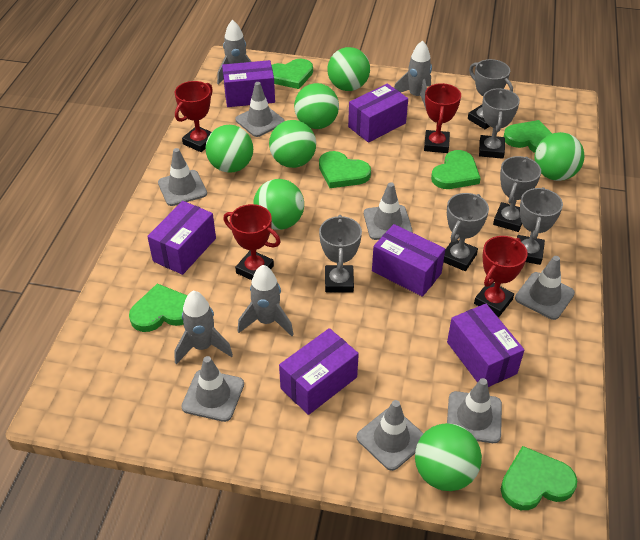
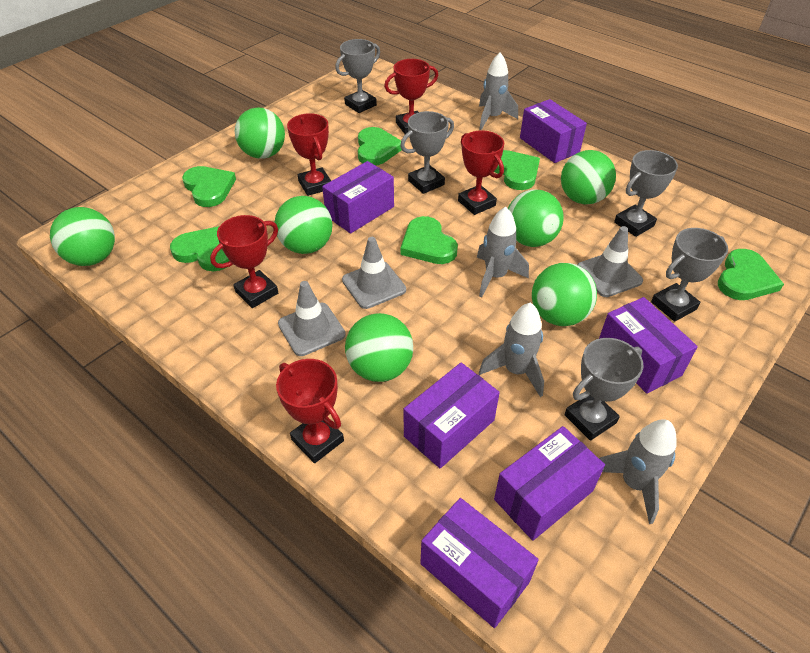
grey traffic cone: [158,148,207,206] [181,356,244,422] [235,82,285,137] [356,400,424,471] [364,182,413,240] [447,378,502,443] [515,256,575,320] = 7 -> [278,281,346,356] [342,237,406,309] [577,226,643,297] = 3
grey trophy: [319,215,362,292] [443,193,489,271] [468,59,513,129] [479,88,520,159] [493,156,541,232] [517,187,563,265] = 6 -> [335,39,380,113] [400,111,454,194] [565,338,643,441] [614,150,678,237] [651,228,728,322] = 5
red trophy: [174,81,213,152] [224,204,281,280] [424,83,461,153] [474,236,528,317] = 4 -> [210,215,278,308] [276,359,344,463] [287,113,331,196] [384,59,438,134] [458,131,504,215] = 5

